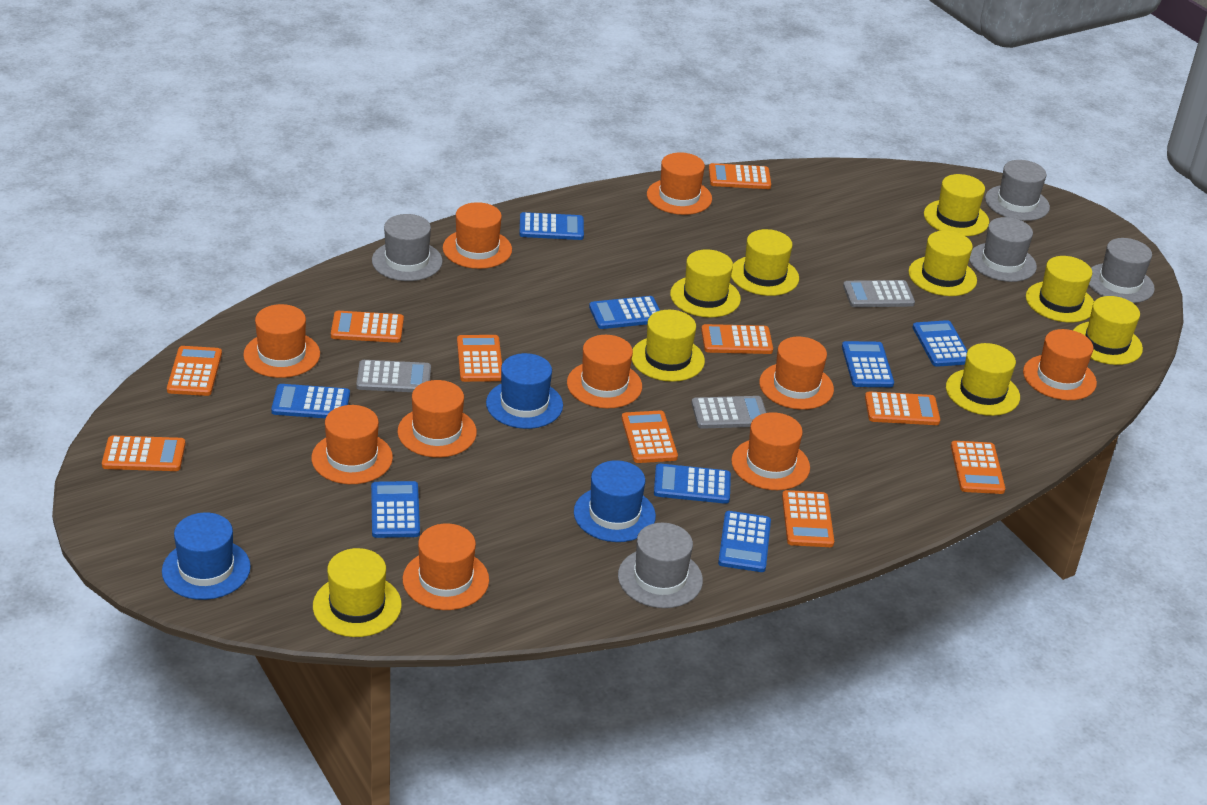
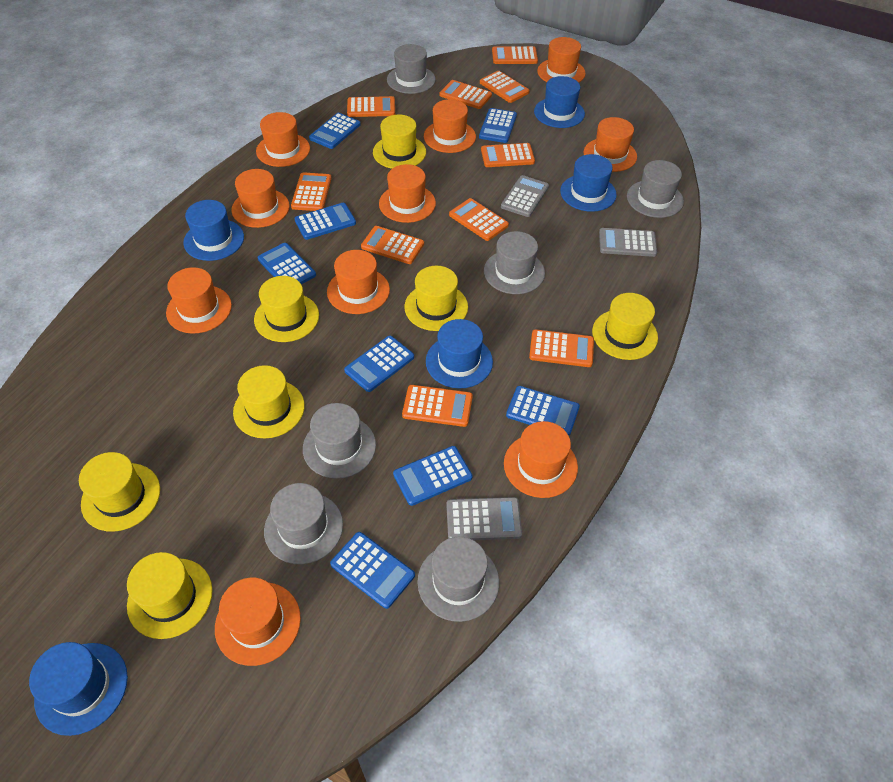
blue hat: [162,512,251,600] [486,353,563,429] [574,460,656,542] = 3 -> [29,642,128,736] [183,200,244,261] [426,319,493,389] [534,76,585,128] [560,154,617,212] = 5
grey hat: [372,214,443,281] [618,523,703,608] [969,217,1037,282] [985,160,1050,221] [1089,238,1155,303] = 5 -> [264,483,343,564] [303,403,376,479] [387,44,436,94] [417,537,499,622] [484,231,545,294] [627,160,684,218] = 6
yellow hat: [313,548,402,637] [632,310,705,382] [670,249,741,318] [731,229,799,296] [908,230,977,296] [924,174,989,236] [946,343,1020,416] [1026,256,1094,322] [1073,296,1143,365] = 9 -> [79,452,160,532] [127,552,213,639] [233,365,305,439] [254,276,319,342] [373,115,426,169] [404,266,468,331] [592,293,658,360] = 7

